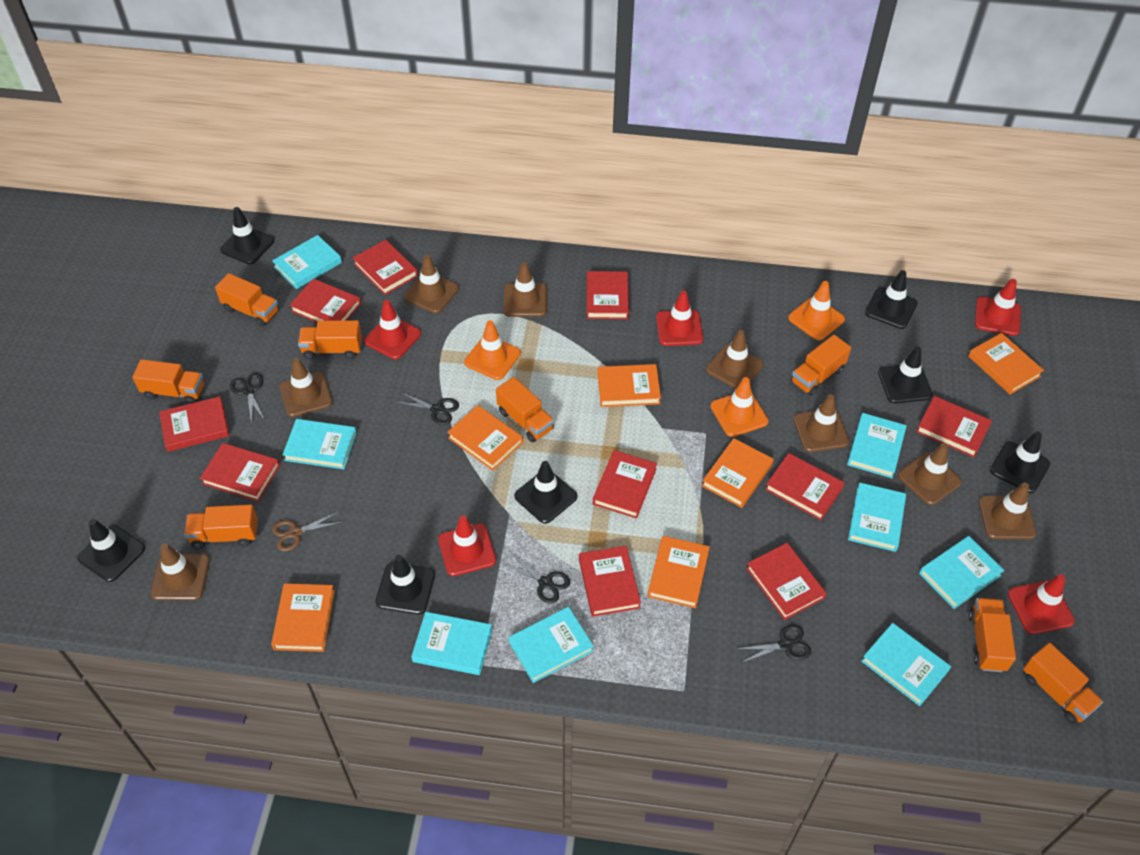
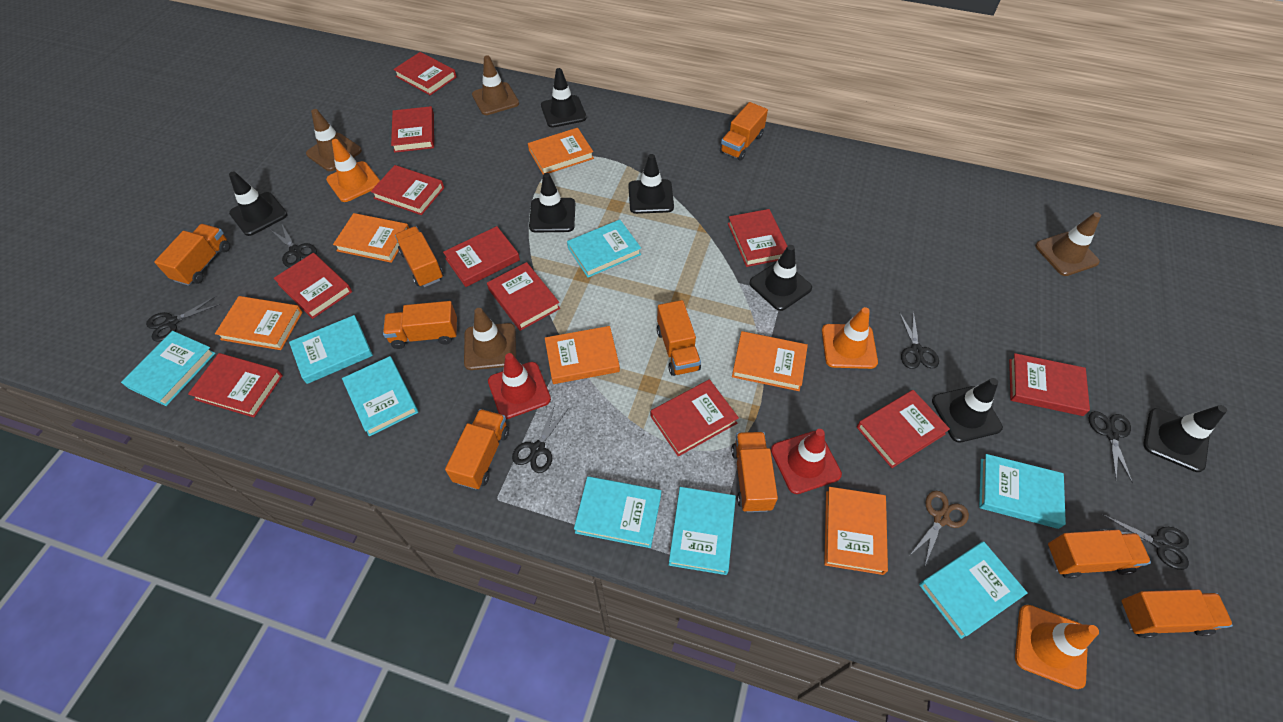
black scissors: [230,373,264,424] [395,392,459,425] [502,553,571,604] [736,625,811,663] = 4 -> [146,296,221,342] [271,224,317,268] [512,404,569,473] [899,311,939,369] [1088,411,1133,483] [1100,514,1189,570] = 6
brown traffic cone: [151,543,210,600] [280,358,332,417] [404,255,459,313] [504,262,547,317] [706,330,763,389] [794,394,849,452] [898,443,962,505] [979,483,1036,539] = 8 -> [306,109,362,171] [464,308,516,370] [472,55,519,115] [1035,212,1101,276] = 4
orange truck: [132,359,204,404] [184,505,258,549] [215,273,279,327] [298,320,362,359] [496,377,554,442] [791,335,851,396] [969,598,1016,672] [1023,643,1103,724] = 8 -> [154,224,230,286] [383,301,457,349] [395,226,443,287] [445,409,509,489] [657,300,701,376] [720,102,768,161] [731,432,778,512] [1048,530,1151,579] [1120,589,1233,638] = 9
red book: [159,396,229,452] [200,443,280,501] [289,278,361,322] [353,240,418,295] [579,546,641,617] [587,271,629,319] [593,450,657,519] [746,543,827,620] [765,453,844,520] [916,396,992,457] = 10 -> [188,353,283,417] [274,253,352,319] [371,165,444,215] [391,106,434,153] [393,52,456,95] [443,226,520,287] [487,262,560,331] [651,379,739,457] [728,209,787,267] [857,390,950,468] [1009,353,1090,416] = 11
red traffic cone: [364,300,421,359] [438,515,496,576] [656,290,703,346] [975,279,1021,336] [1008,574,1075,634] = 5 -> [488,353,551,419] [771,429,842,494] = 2

